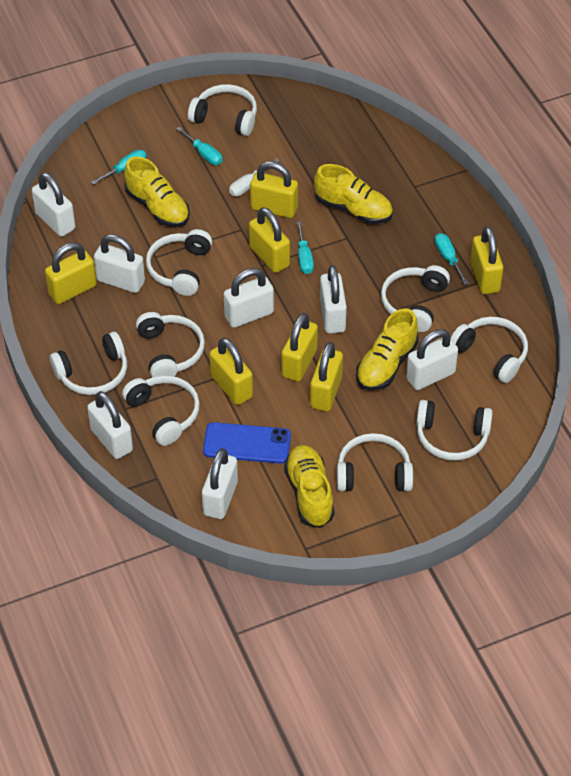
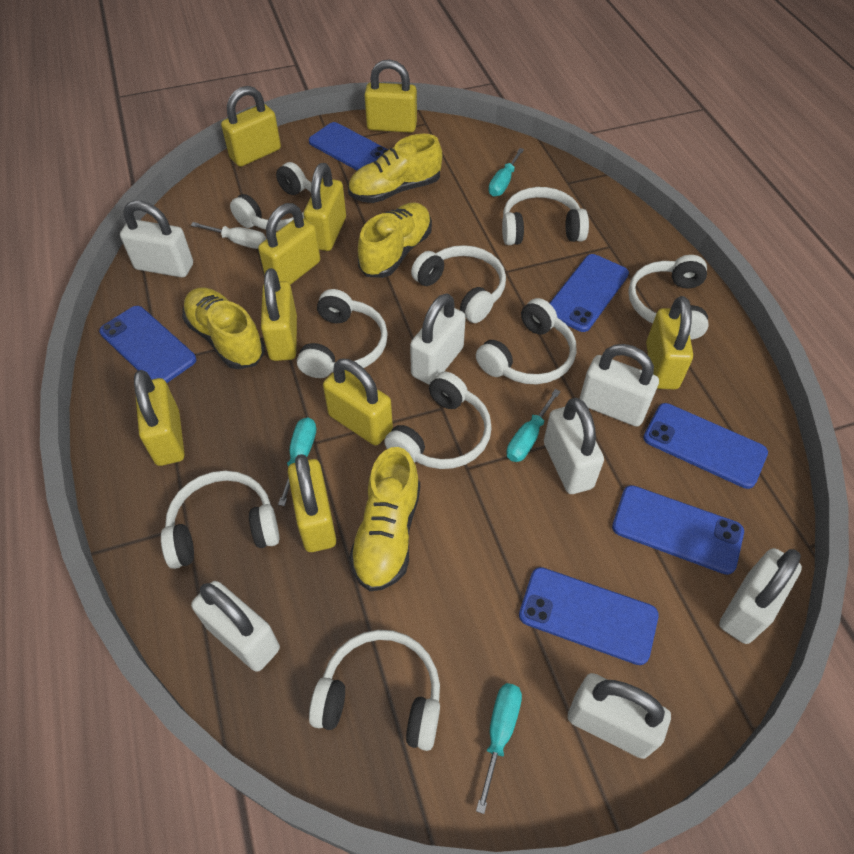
blue phone: [203,422,291,464] = 1 -> [99,306,196,383] [309,122,388,170] [519,567,659,665] [550,254,629,332] [612,485,744,575] [643,403,768,489] = 6
yellow padlock: [45,243,97,304] [209,338,253,405] [249,207,290,273] [250,161,298,218] [281,313,318,382] [310,342,343,411] [470,226,503,294] = 7 -> [134,370,185,466] [221,86,281,167] [258,203,320,285] [261,268,297,361] [288,454,337,552] [304,163,346,251] [323,359,393,445] [364,59,417,133] [646,296,693,389] = 9

